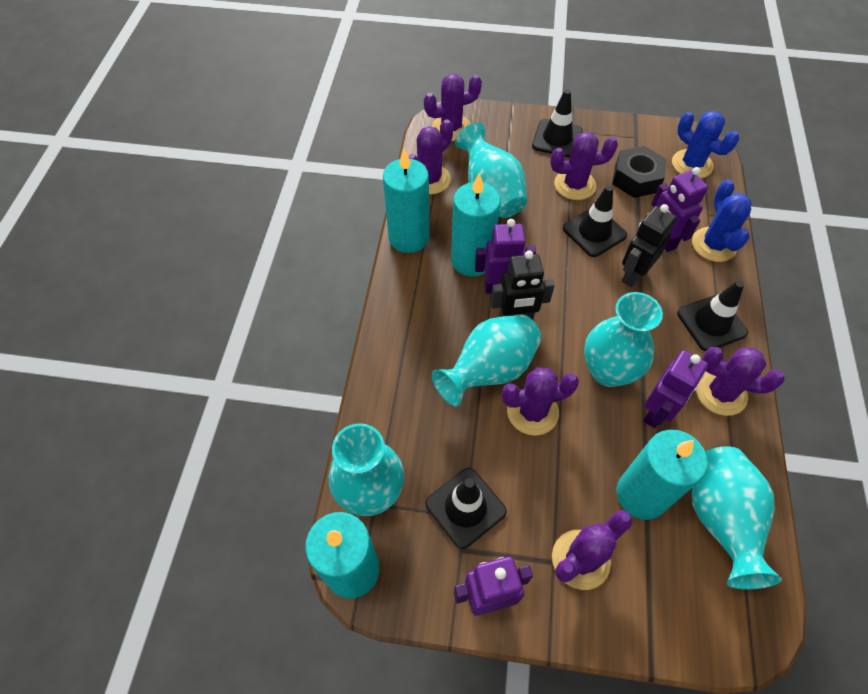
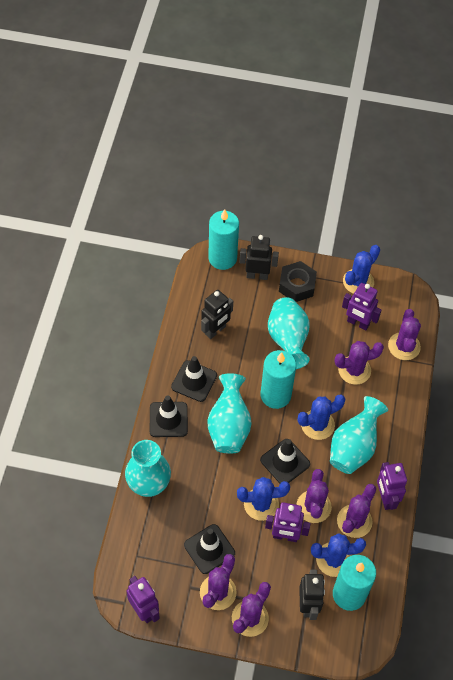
black robot: [491,250,555,320] [622,204,677,287] = 2 -> [201,290,233,339] [239,235,279,280] [299,569,325,620] = 3
blue cactus: [672,111,739,179] [692,180,751,262] = 2 -> [237,477,290,521] [297,395,345,440] [311,533,366,577] [343,245,380,294] = 4
turquoise candle: [305,512,379,599] [383,148,429,253] [451,173,501,277] [616,430,708,520] = 4 -> [208,209,239,270] [261,350,296,409] [333,555,376,611] = 3
turquoise vase: [329,423,404,516] [432,314,541,406] [455,123,527,218] [584,292,663,387] [692,446,782,590] = 5 -> [125,440,171,497] [207,373,252,454] [268,297,310,369] [330,396,388,474] = 4

